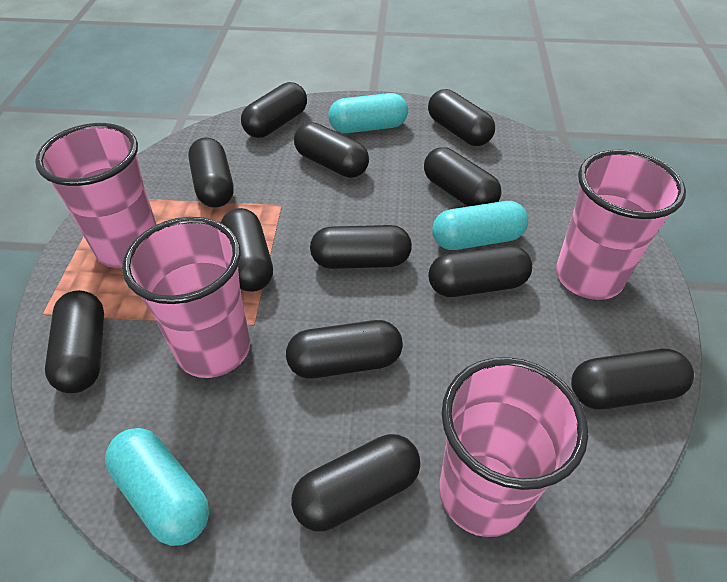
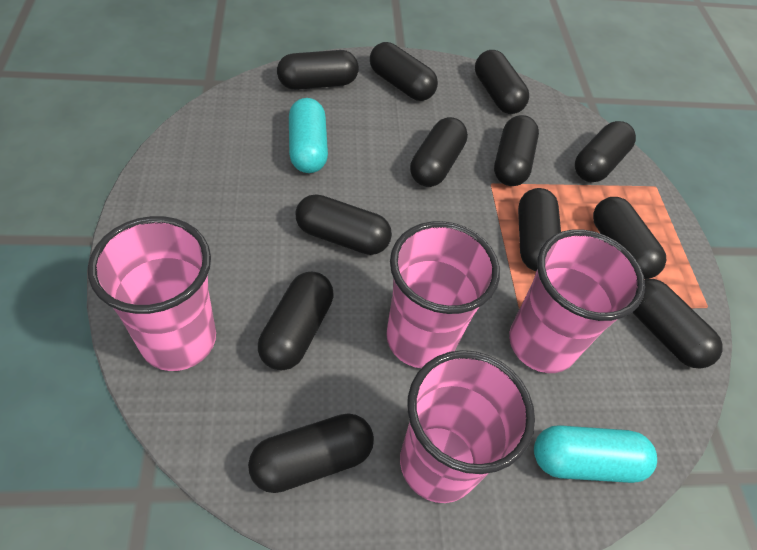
turquoise capsule: [105,428,209,546] [328,93,408,133] [432,201,528,250] = 3 -> [289,98,328,173] [534,425,657,483] = 2

